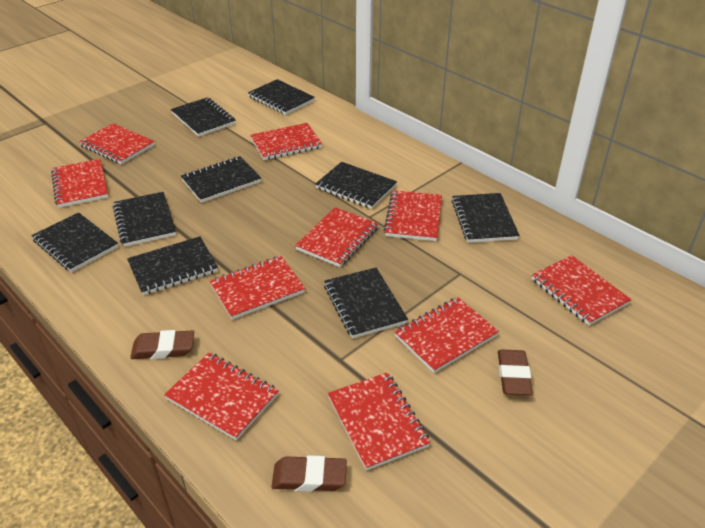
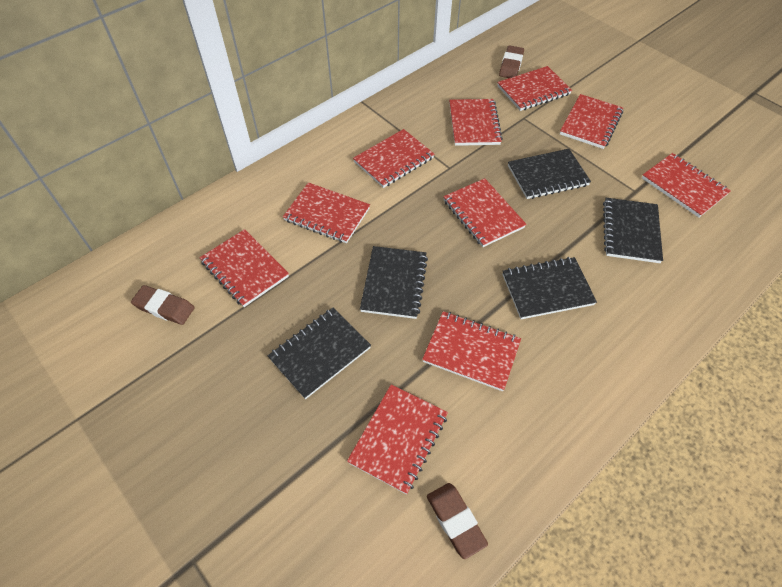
black notebook: [32,212,118,272] [113,192,176,247] [127,236,218,295] [171,97,236,137] [181,156,261,203] [248,79,315,115] [315,162,397,209] [324,268,408,338] [452,193,520,243] = 9 -> [268,307,371,399] [360,246,428,319] [502,257,597,319] [508,149,591,199] [603,198,663,263] = 5

